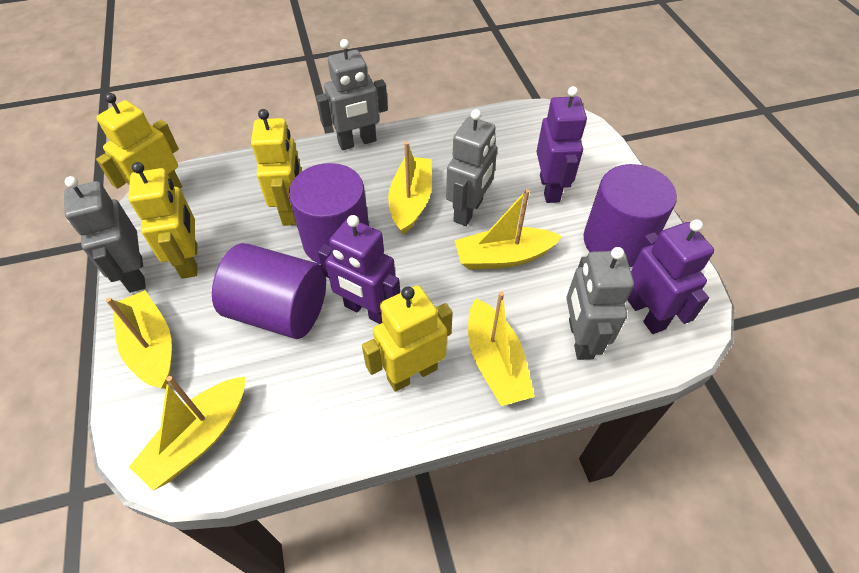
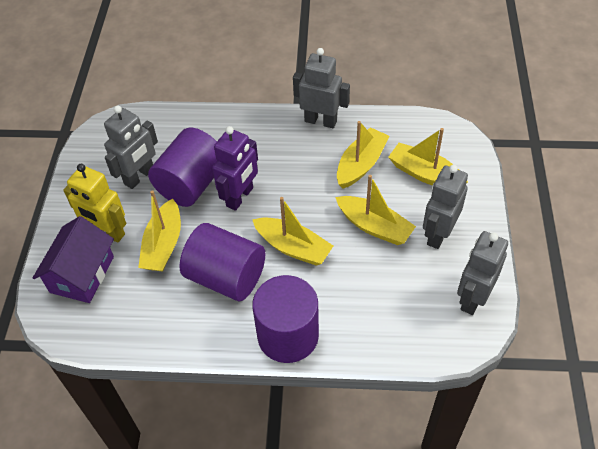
purple house: none = 0 -> [33,216,114,303] = 1
purple robot: [318,215,400,324] [536,86,587,203] [627,219,714,334] = 3 -> [212,126,258,211] = 1
yellow robot: [96,93,182,189] [128,162,197,279] [251,109,302,226] [362,285,453,392] = 4 -> [63,164,126,243] = 1

